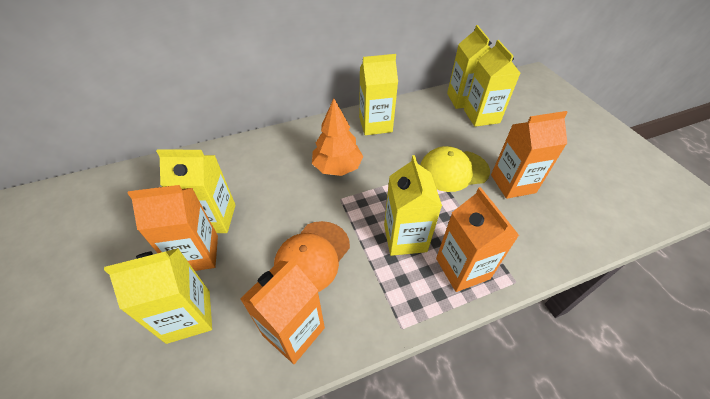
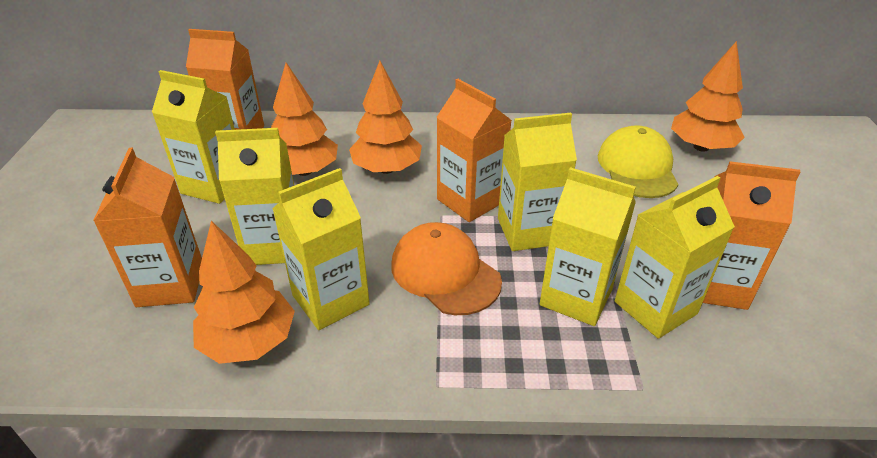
orange tree: [312,99,363,176] = 1 -> [193,221,295,364] [271,63,338,176] [349,61,422,174] [671,41,745,151] = 4

